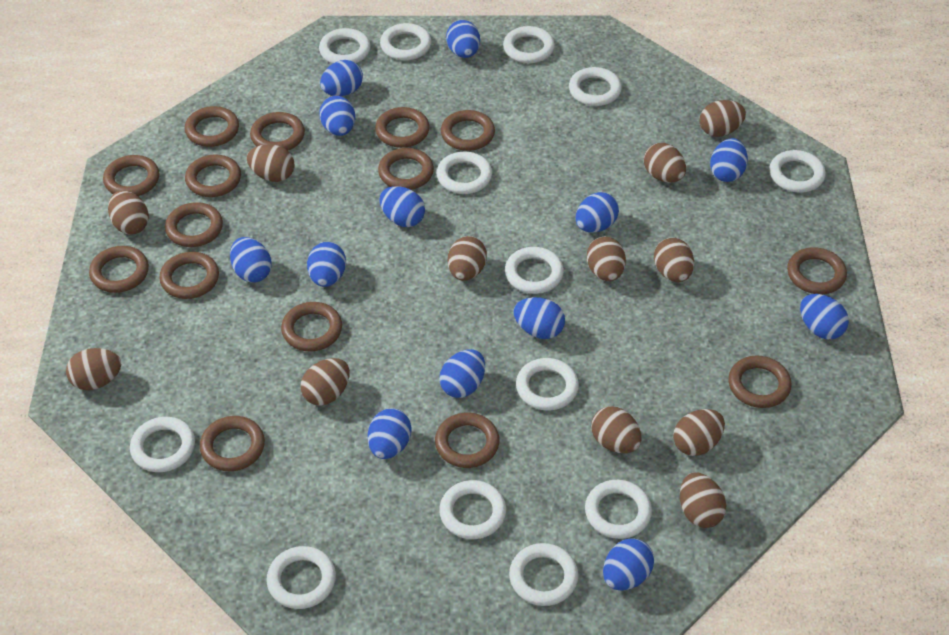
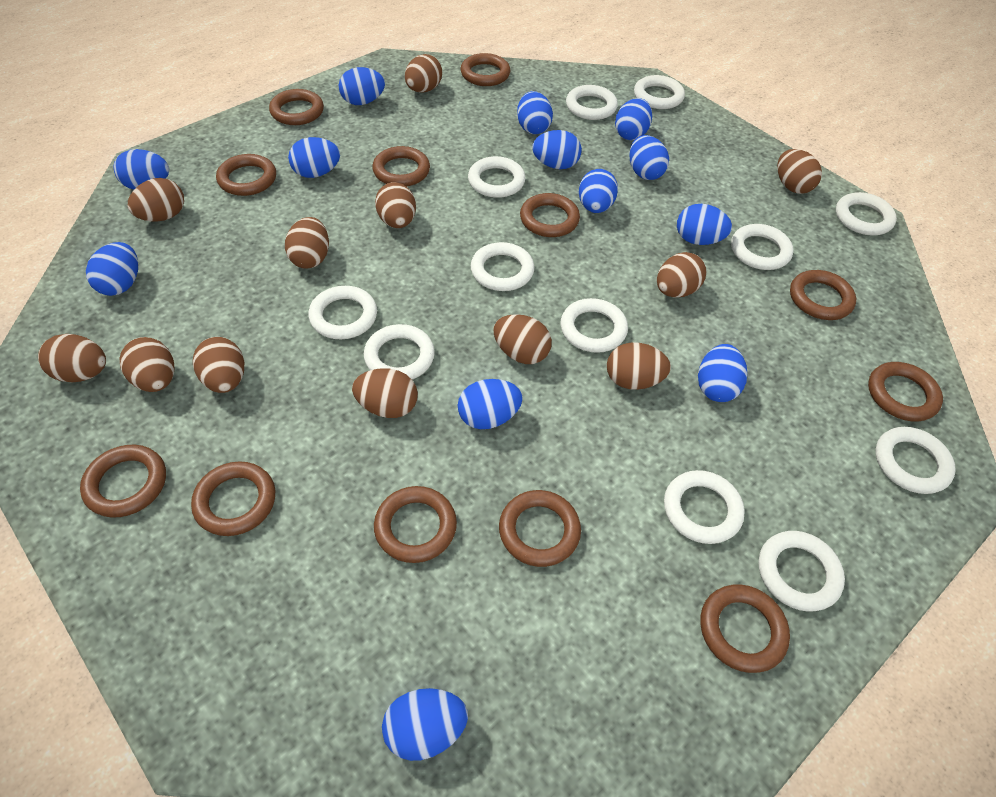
brown ring: [89,246,149,293] [103,155,159,196] [159,252,219,299] [165,202,223,247] [185,106,239,147] [185,155,241,197] [200,416,265,471] [250,112,305,151] [281,302,342,352] [375,107,429,148] [378,148,434,190] [435,413,500,468] [441,110,495,151] [728,356,792,408] [787,247,847,294] = 15 -> [80,445,166,518] [191,461,275,536] [216,154,276,196] [269,89,324,125] [373,146,430,186] [374,486,457,563] [461,53,510,86] [499,490,581,567] [520,193,580,237] [701,584,790,673] [790,270,856,320] [868,362,943,422] = 12
white ring: [130,417,195,472] [266,546,336,609] [319,28,371,64] [380,23,431,60] [436,152,492,194] [439,480,506,539] [503,26,555,63] [505,247,564,294] [509,543,578,606] [516,358,579,410] [569,67,622,106] [585,480,652,539] [769,150,826,192] = 13 -> [309,286,377,339] [364,324,435,380] [468,156,526,198] [471,242,534,291] [561,298,628,353] [566,85,618,120] [634,75,685,109] [664,470,745,544] [731,224,794,270] [759,531,845,612] [836,192,897,236] [875,427,956,494] = 12

